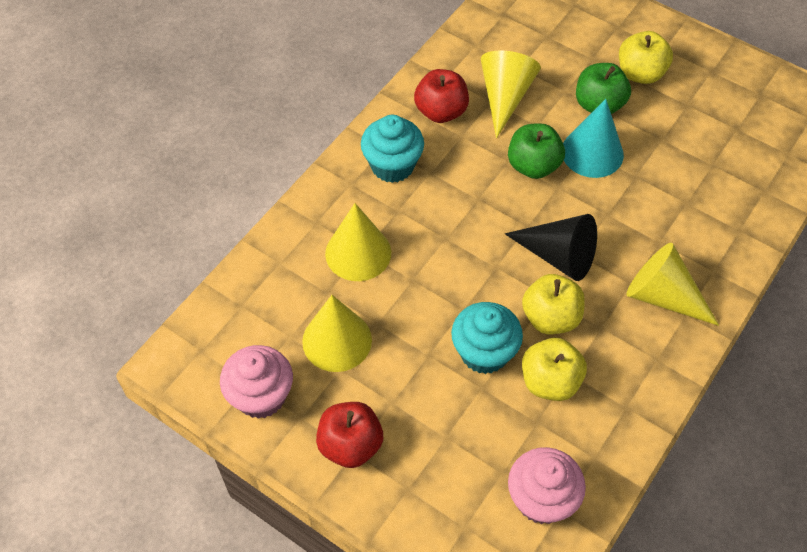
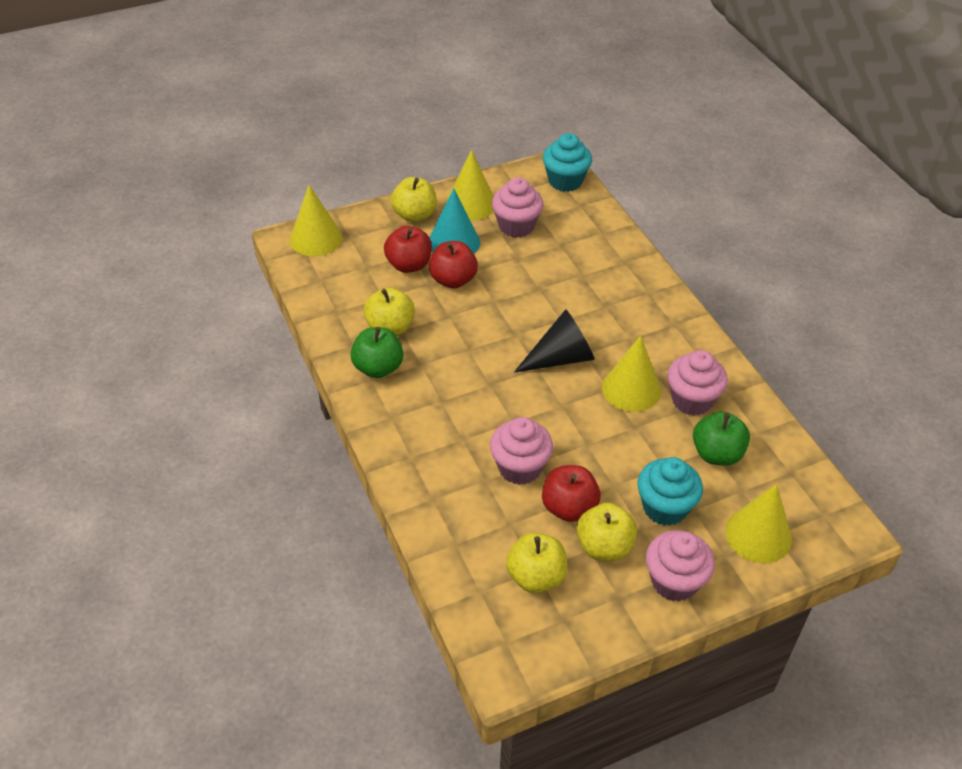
pink cupcake: [220,345,293,419] [508,447,586,524] = 2 -> [490,417,553,485] [492,177,543,238] [646,530,715,602] [667,350,728,415] = 4
red apple: [316,402,383,468] [414,69,469,123] = 2 -> [384,226,432,273] [429,241,478,288] [542,465,601,522] = 3
yellow apple: [522,274,585,334] [522,338,587,401] [619,31,673,84] = 3 -> [364,287,415,336] [391,177,437,222] [506,533,567,593] [577,503,637,561] = 4

